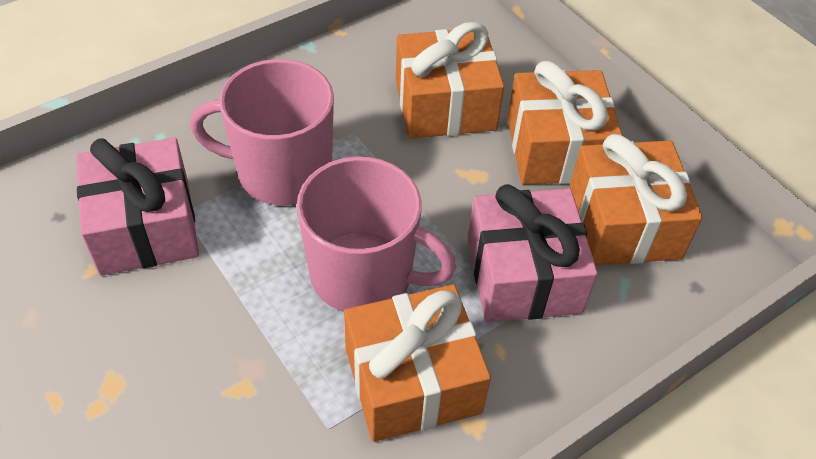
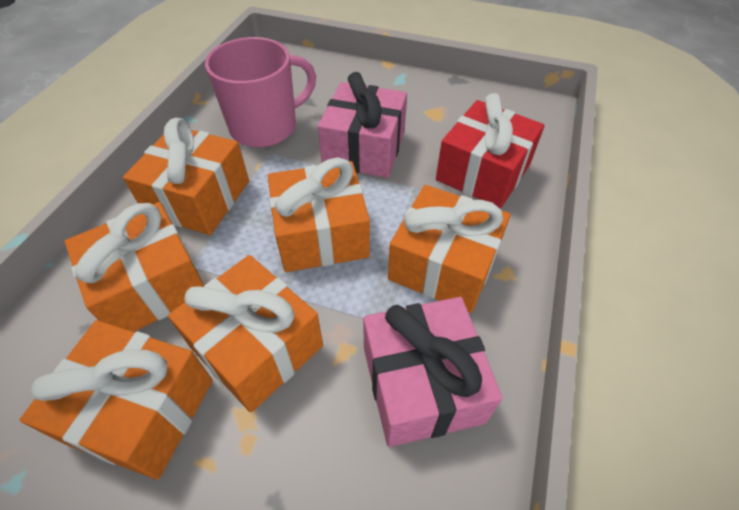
orange gift: [344,285,491,442] [396,22,504,139] [507,61,623,185] [569,134,703,265] = 4 -> [20,320,213,480] [65,202,204,332] [123,118,249,235] [168,255,323,412] [268,158,370,272] [388,185,511,313] = 6
pink mug: [190,59,334,205] [297,156,456,312] = 2 -> [205,37,316,147] = 1
red gift: none = 0 -> [436,93,544,208] = 1

